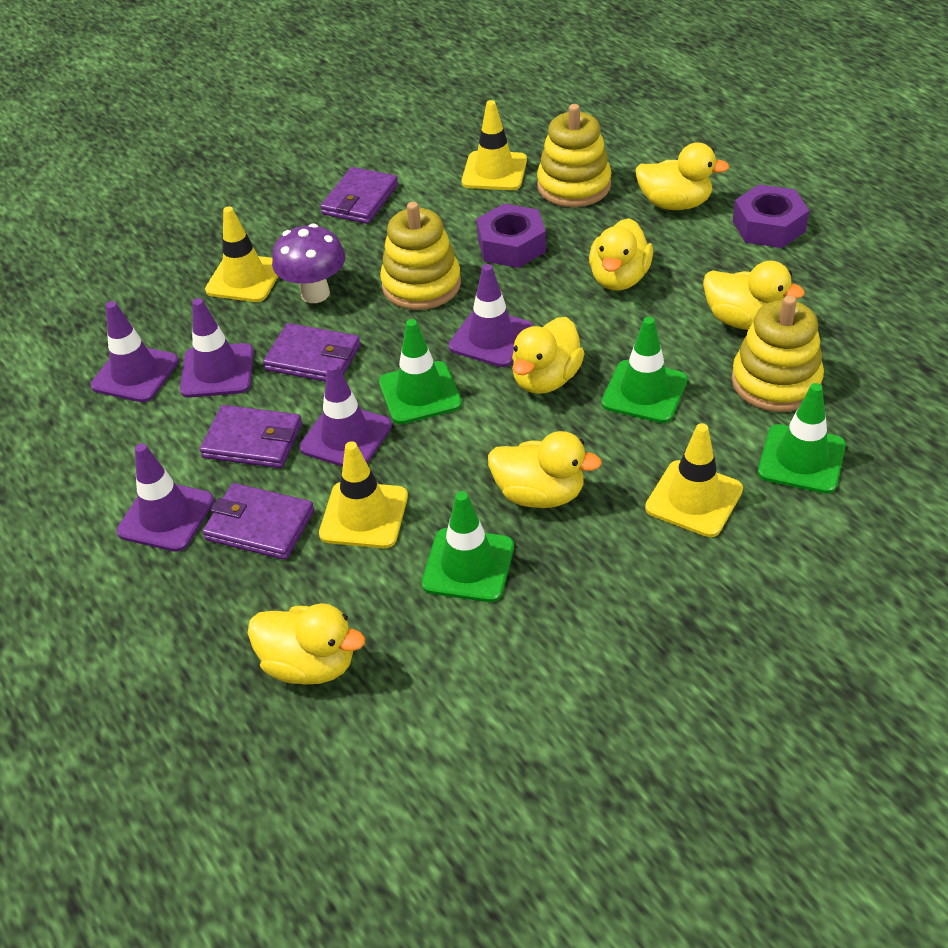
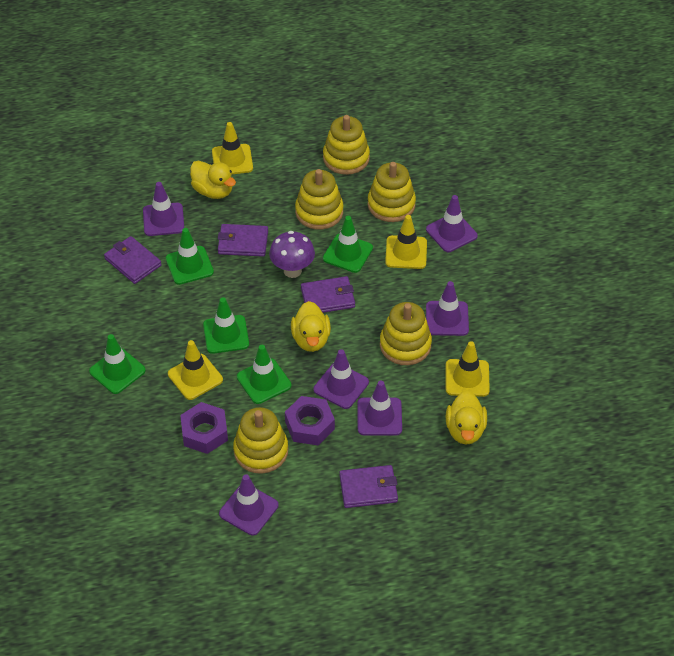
green traffic cone: [379,319,462,424] [421,491,514,602] [601,317,688,423] [758,383,846,494] = 4 -> [89,334,146,394] [166,228,214,285] [203,297,249,354] [237,345,292,404] [323,216,373,273] = 5
purple traffic cone: [91,301,179,402] [117,443,214,552] [180,298,254,398] [299,363,392,467] [449,264,534,367] = 5 -> [143,182,184,236] [219,474,278,536] [313,349,369,409] [357,381,402,436] [426,195,478,252] [426,281,469,336] = 6
yellow duck: [248,603,365,684] [488,431,602,508] [512,317,585,394] [589,218,653,291] [635,142,730,210] [703,261,805,330] = 6 -> [190,161,236,199] [291,301,331,352] [446,391,487,445] = 3
yellow stacking toy: [380,202,461,310] [537,104,612,207] [731,295,824,412] = 3 -> [233,407,288,474] [295,169,344,230] [323,115,370,175] [368,162,416,222] [380,302,432,365] = 5

